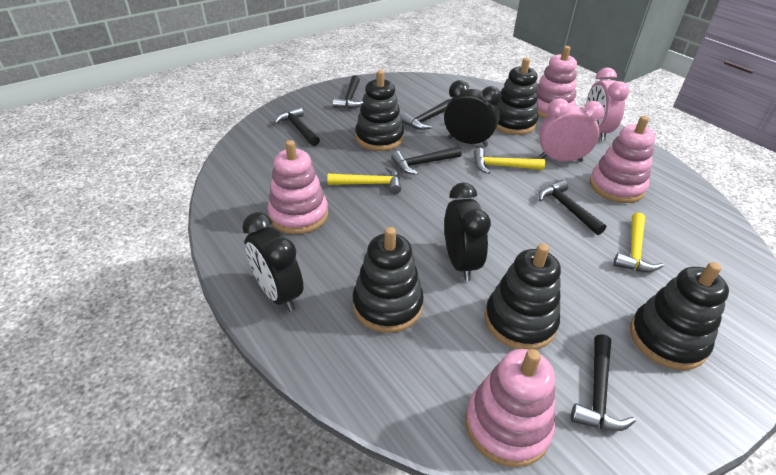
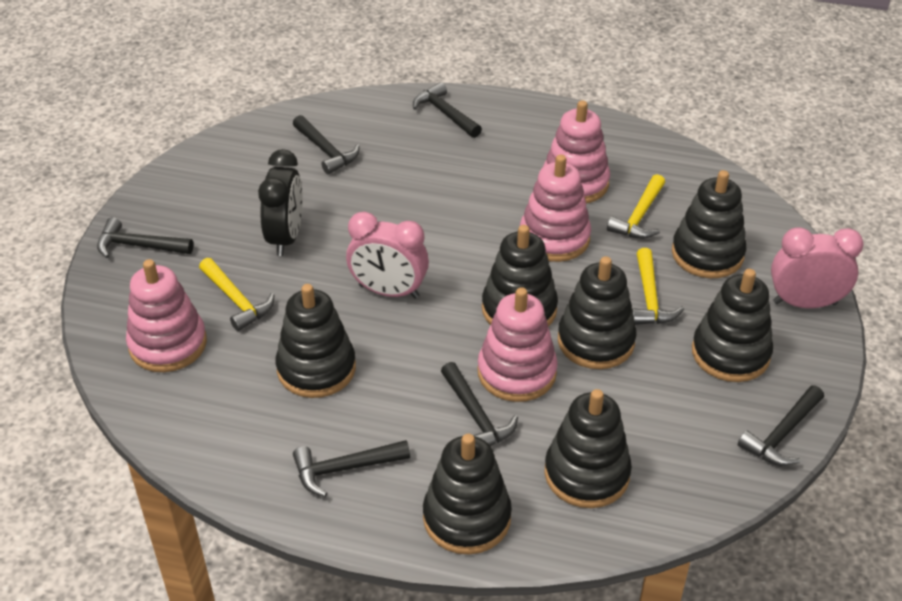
black clock: [242,212,304,312] [444,80,502,147] [444,182,491,281] = 3 -> [258,149,303,256] = 1
black stacking toy: [352,227,424,333] [355,70,404,151] [485,243,561,350] [496,58,538,135] [630,262,729,370] = 5 -> [276,284,356,398] [423,434,512,555] [482,225,558,326] [544,389,632,508] [558,256,636,369] [672,170,746,278] [692,269,773,382] = 7

